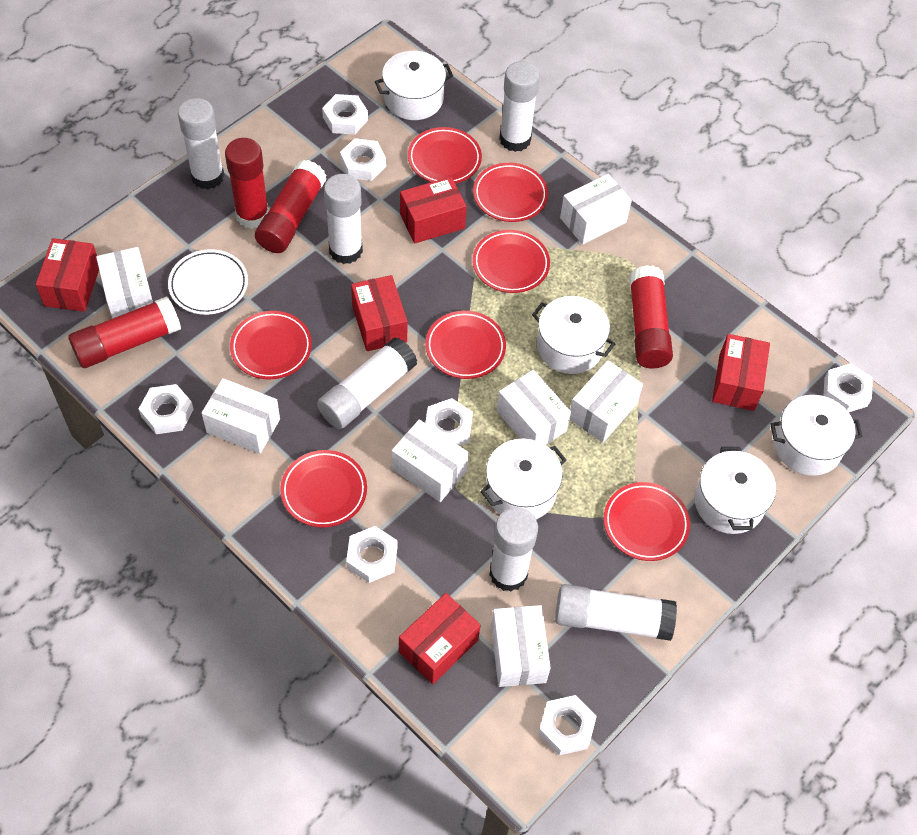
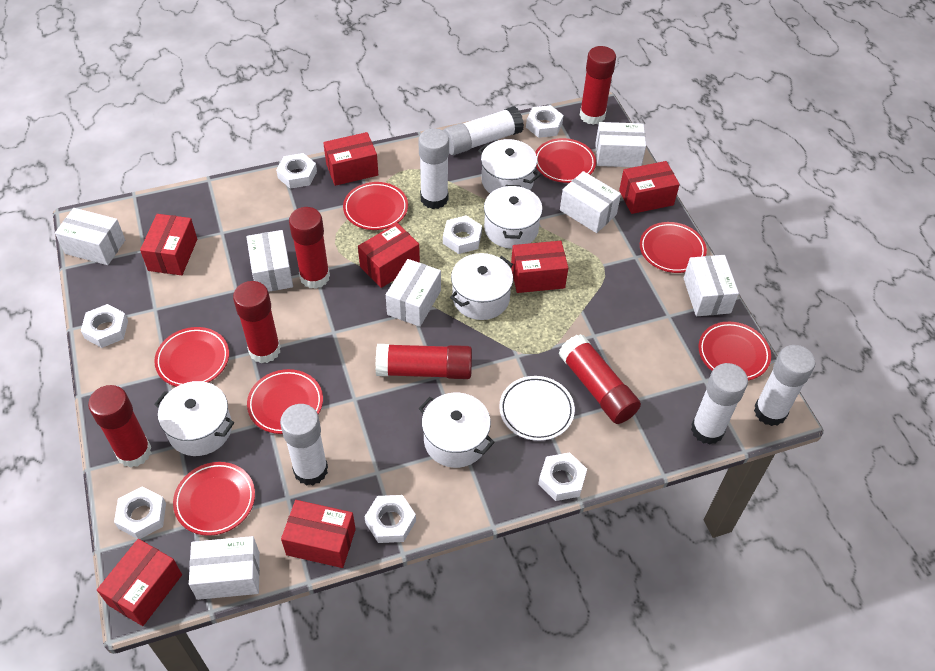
red box: [36,238,99,312] [351,275,407,351] [399,593,481,684] [400,177,467,244] [712,334,770,411] = 5 -> [97,539,182,626] [140,214,197,275] [281,500,356,568] [323,132,378,186] [358,223,420,288] [511,241,568,293] [619,161,680,214] = 7
red glue stick: [69,297,181,368] [225,138,269,229] [255,160,327,253] [629,265,673,368] = 4 -> [88,385,151,468] [233,281,281,363] [289,207,330,289] [375,344,472,379] [558,334,641,424] [579,46,616,125] = 6
white glue stick: [178,98,224,189] [317,337,417,429] [324,174,363,264] [489,507,538,592] [499,61,540,152] [555,584,677,641] = 6 -> [280,404,328,486] [419,128,449,209] [443,106,524,155] [691,363,748,445] [754,345,815,426] = 5

